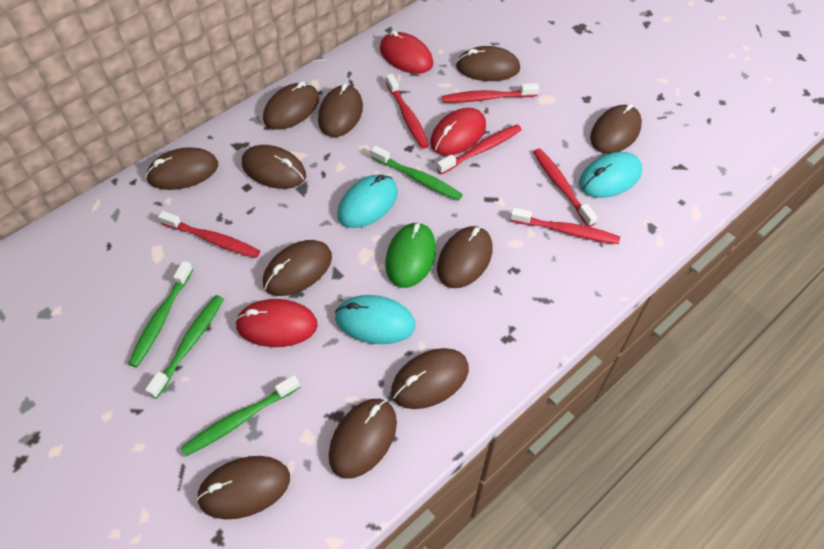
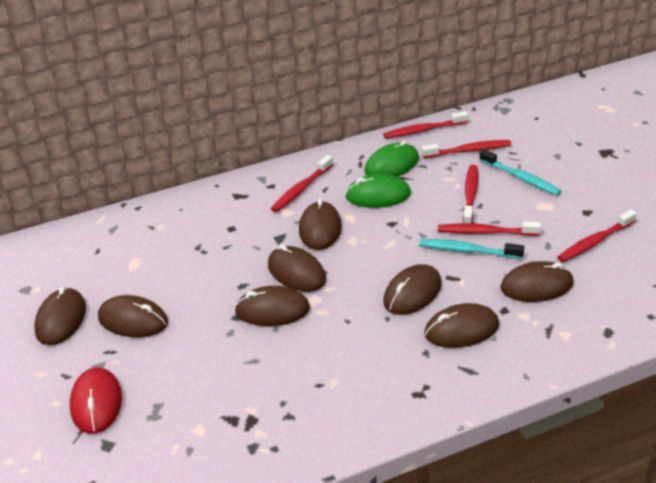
brown mouse: [146,147,218,190] [196,456,290,519] [242,145,306,189] [263,81,319,130] [263,240,332,296] [318,83,363,137] [329,399,397,479] [391,348,469,409] [437,226,492,288] [456,46,520,81] [590,104,642,154] = 11 -> [34,286,86,345] [98,295,168,338] [234,286,310,326] [268,244,326,292] [299,198,342,250] [383,264,442,315] [424,303,499,348] [500,261,574,302] = 8
green mouse: [385,222,436,288] = 1 -> [345,174,411,208] [364,140,419,177] = 2
green toothbrush: [128,261,193,367] [145,295,224,399] [181,375,300,456] [371,145,463,201] = 4 -> none = 0
red mouse: [235,299,318,347] [380,30,433,74] [430,108,486,155] = 3 -> [70,367,122,434] = 1
turquoise mouse: [335,295,415,344] [337,174,398,228] [579,152,642,198] = 3 -> none = 0
turquoise toothbrush: none = 0 -> [419,239,524,259] [479,149,561,196] = 2

